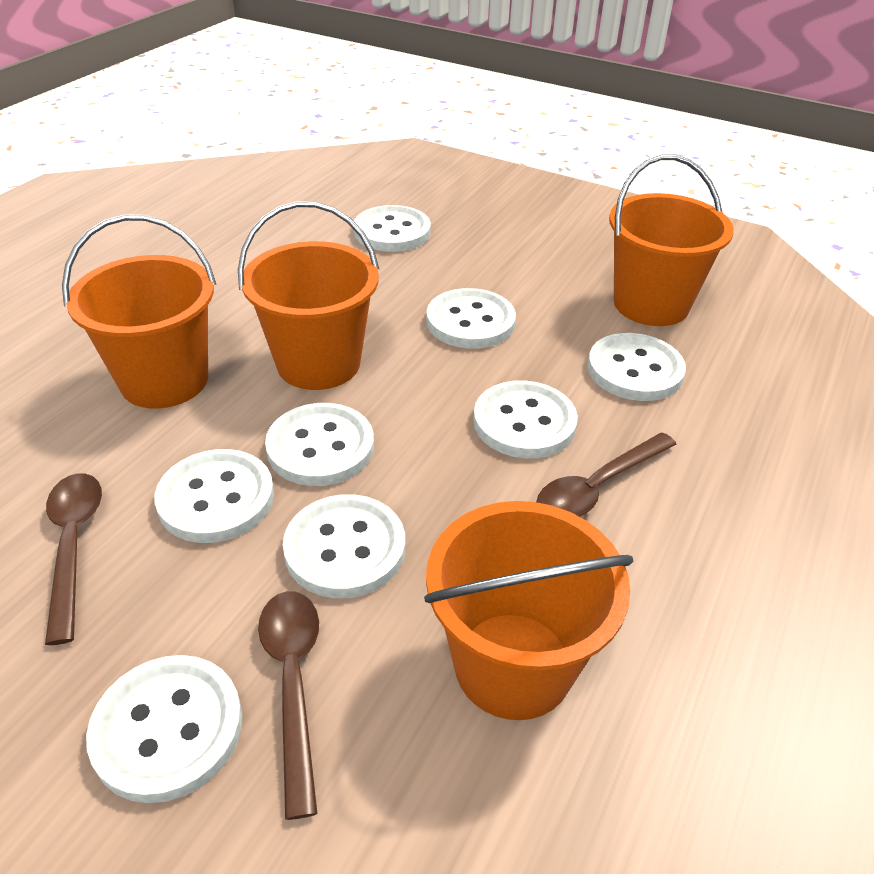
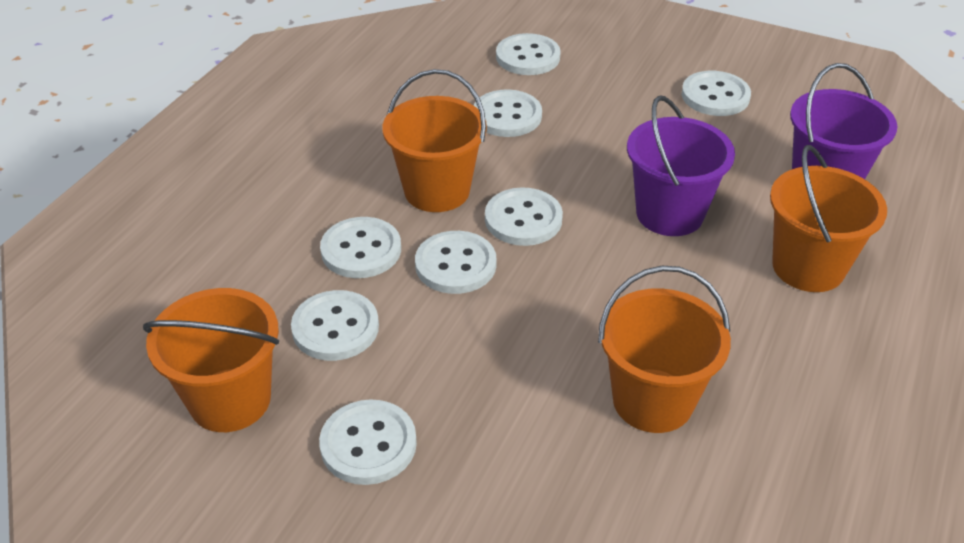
brown spoon: [45,473,102,645] [258,591,319,820] [536,432,677,517] = 3 -> none = 0
purple bucket: none = 0 -> [627,95,735,236] [790,63,897,179] = 2

